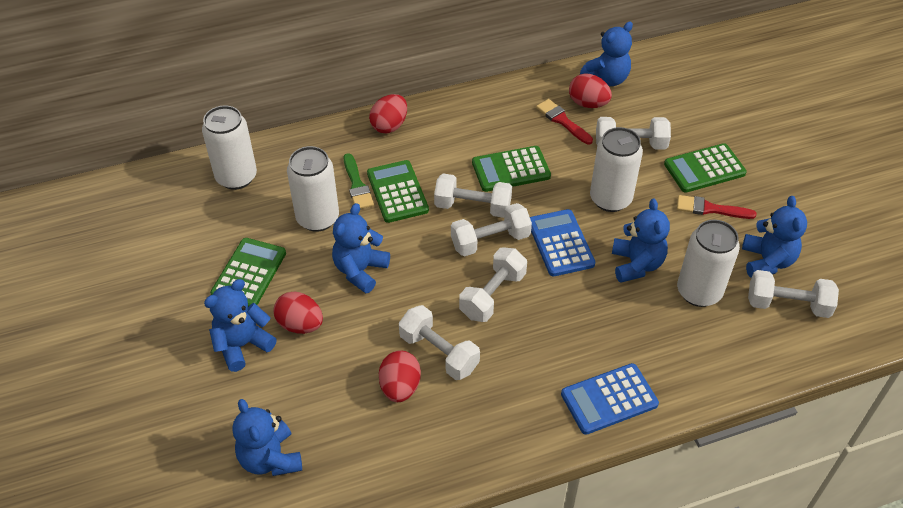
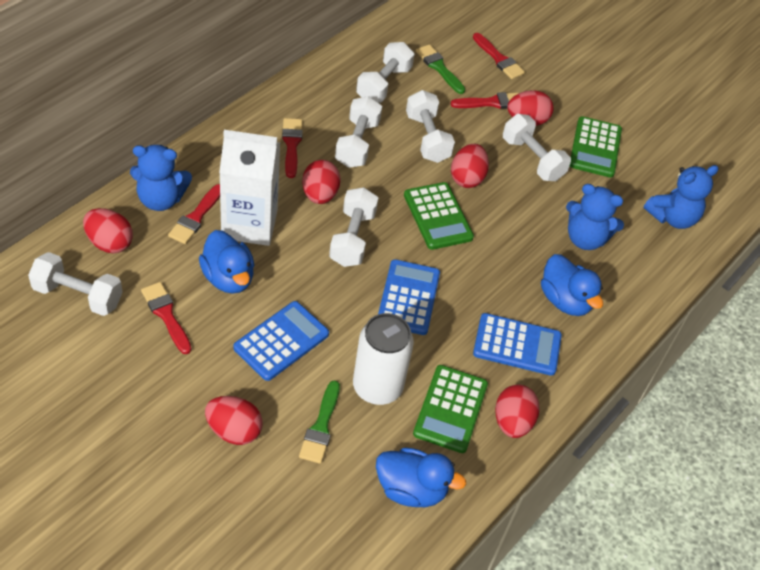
blue calculator: [530,209,595,276] [561,363,659,435] = 2 -> [233,301,329,381] [378,259,440,335] [473,313,562,376] = 3
blue duck: none = 0 -> [199,230,254,294] [376,447,466,507] [541,254,603,316] = 3
blue teddy bear: [204,279,277,372] [232,399,302,476] [332,203,390,293] [580,22,633,86] [612,198,670,283] [742,196,807,278] = 6 -> [130,145,192,211] [566,184,624,250] [644,165,719,229] = 3
green brush: [344,153,374,209] = 1 -> [299,380,340,464] [416,44,465,94] = 2
green calculator: [210,238,286,307] [367,160,429,223] [472,146,551,192] [664,143,747,193] = 4 -> [404,182,474,250] [413,365,488,453] [570,116,622,178] = 3
red brush: [536,99,593,144] [677,195,756,219] = 2 -> [141,282,192,354] [168,184,220,244] [282,118,303,178] [451,92,519,109] [473,33,525,79] = 5
red egg: [273,291,323,334] [369,94,407,134] [379,350,421,402] [569,73,612,108] = 4 -> [83,208,133,253] [205,396,263,445] [302,160,341,204] [451,144,489,188] [495,385,540,438] [507,90,554,126] = 6
white can: [202,106,257,190] [287,146,339,232] [590,127,643,212] [677,220,740,307] = 4 -> [353,313,414,405] = 1
white carton: none = 0 -> [219,130,280,246] = 1

